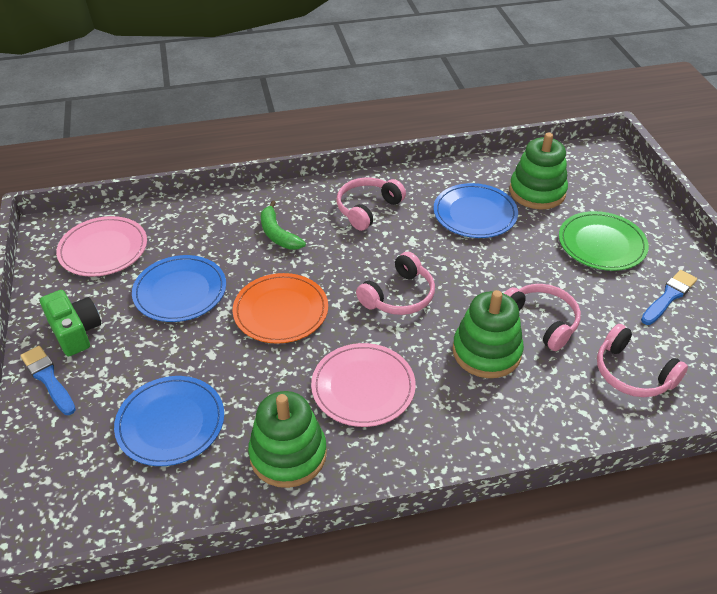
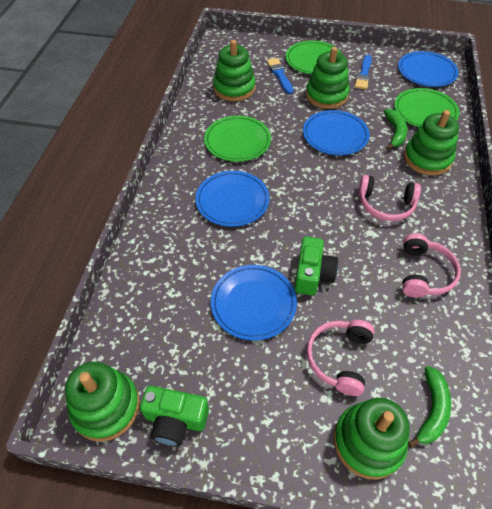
blue plate: [114,376,224,466] [132,255,226,322] [434,183,518,238] = 3 -> [195,171,270,227] [211,265,297,341] [303,110,370,155] [398,51,459,87] = 4
green banana: [261,200,306,250] = 1 -> [384,109,408,150] [408,366,451,448] = 2
green camera: [40,290,101,356] = 1 -> [140,386,209,446] [295,236,338,295] = 2
green plate: [559,211,649,271] = 1 -> [204,116,271,162] [286,40,342,74] [394,88,460,127] = 3
green stacking toy: [248,391,327,488] [452,290,524,378] [509,133,568,210] = 3 -> [65,362,140,442] [213,40,255,101] [306,47,350,109] [334,398,410,480] [404,110,459,176] = 5
orange plate: [233,273,328,344] = 1 -> none = 0
pink headphones: [336,177,406,231] [356,252,435,315] [504,284,581,351] [597,324,688,397] = 4 -> [306,320,374,396] [359,175,421,221] [402,233,461,298] = 3
pink plate: [56,216,147,277] [311,343,416,427] = 2 -> none = 0

